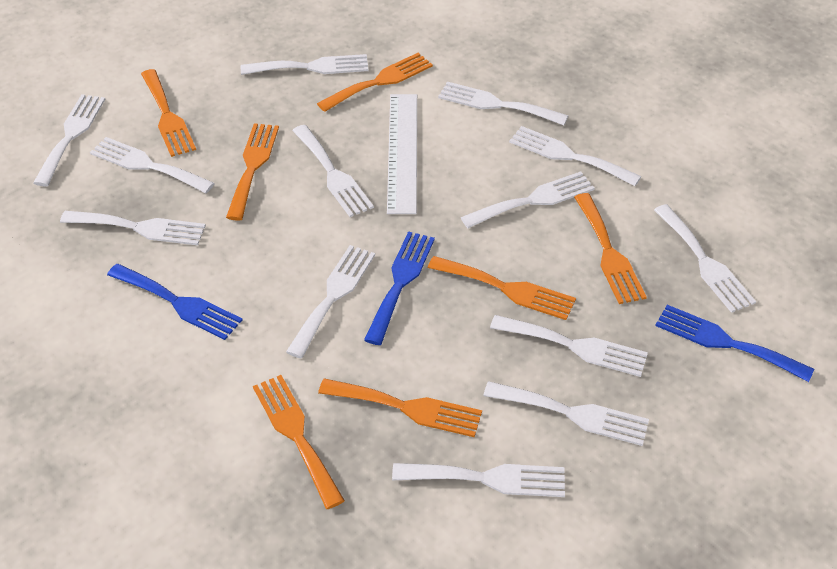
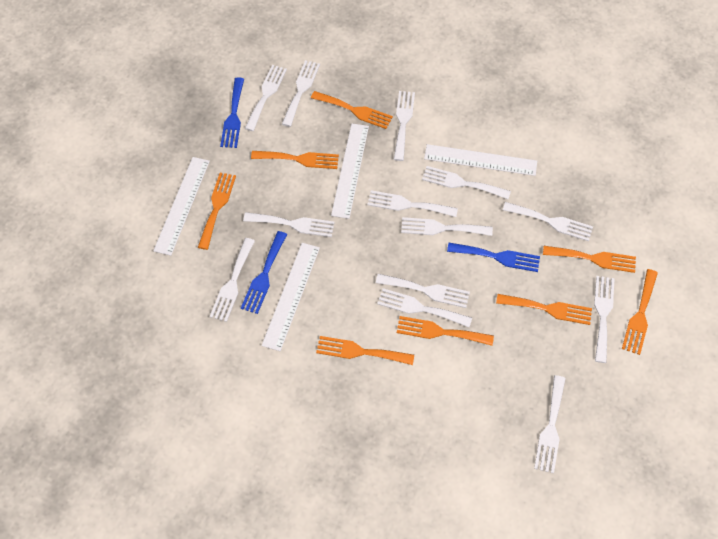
orange fork: [141,69,196,157] [226,123,279,221] [253,375,345,509] [317,53,433,112] [318,378,482,437] [428,256,576,320] [574,193,647,304] = 7 -> [198,173,236,250] [251,151,339,169] [311,91,393,129] [316,336,414,365] [397,316,494,346] [496,294,592,325] [543,246,636,273] [622,269,658,355] = 8
white ruler: [387,94,417,214] = 1 -> [153,157,210,256] [262,243,320,351] [331,124,369,219] [424,144,537,176] = 4

